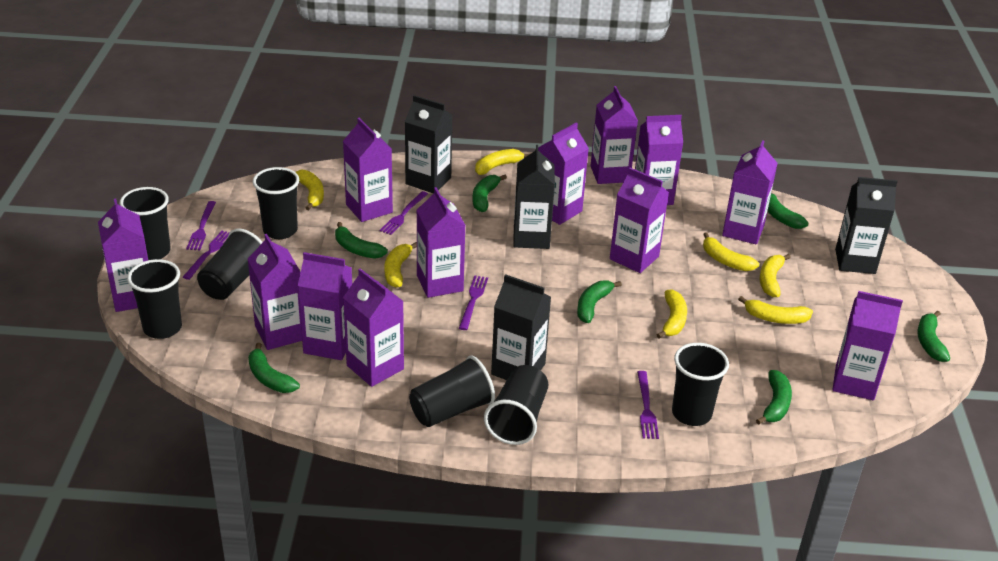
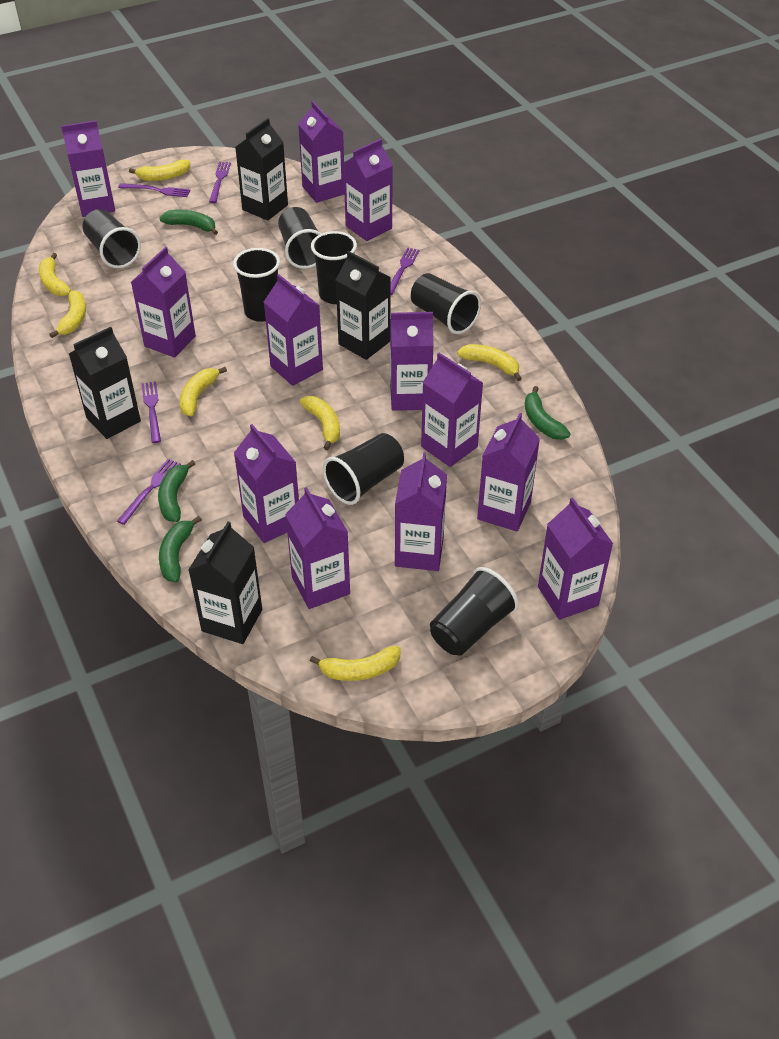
green banana: [248,343,300,393] [335,222,388,259] [472,175,507,212] [577,281,622,323] [756,370,792,425] [767,192,809,229] [918,311,950,362] = 7 -> [158,460,195,522] [159,516,202,582] [160,210,218,235] [525,386,571,440] = 4

